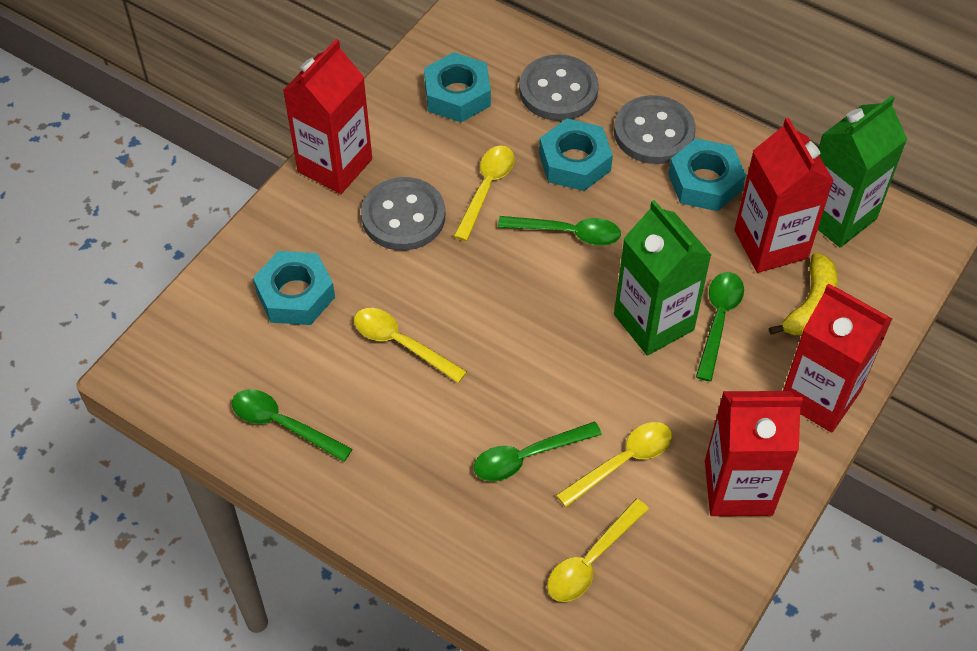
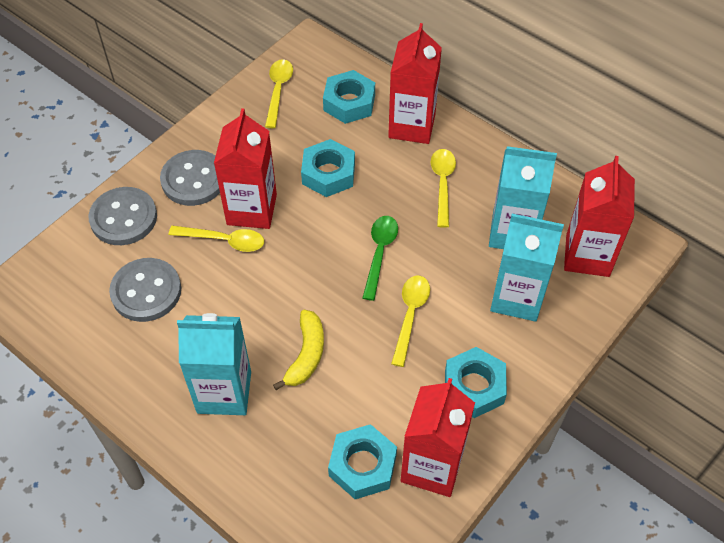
green carton: [614,200,711,356] [818,96,907,248] = 2 -> none = 0
green spoon: [232,389,352,462] [473,421,602,481] [498,216,621,246] [696,272,744,381] = 4 -> [362,216,398,301] = 1
turquoise carton: none = 0 -> [177,313,251,415] [489,146,557,249] [490,214,564,322] = 3

